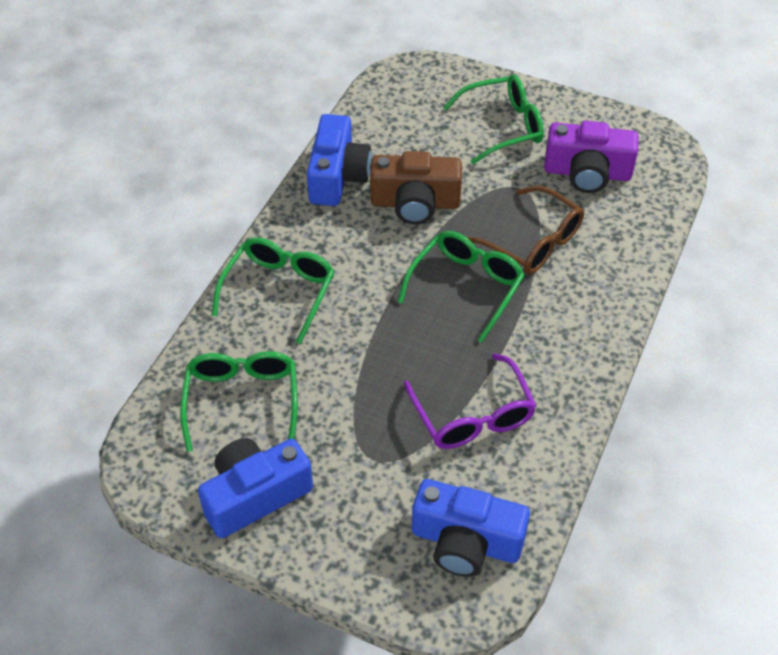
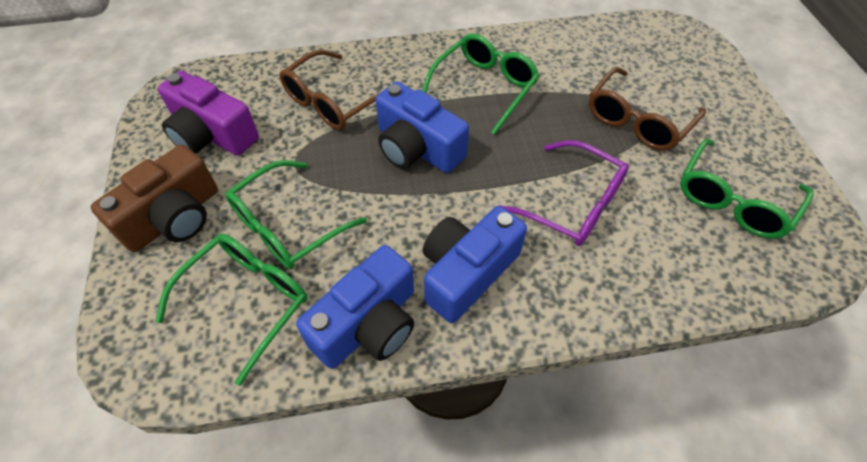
brown glasses: [467,185,584,274] = 1 -> [279,49,381,130] [589,67,706,151] = 2

